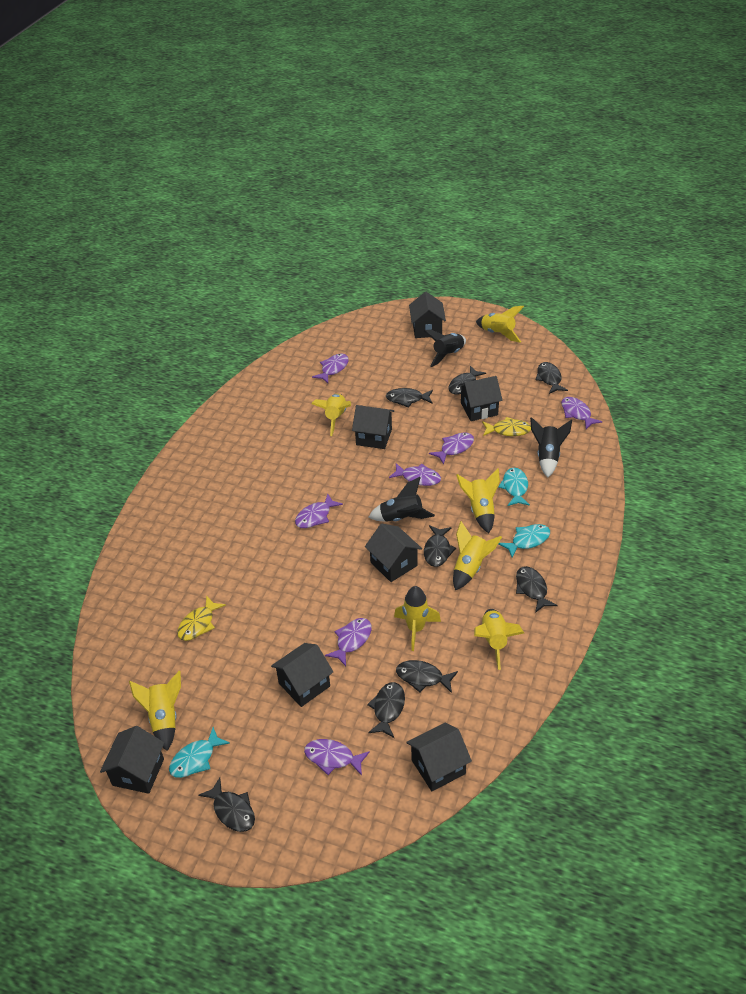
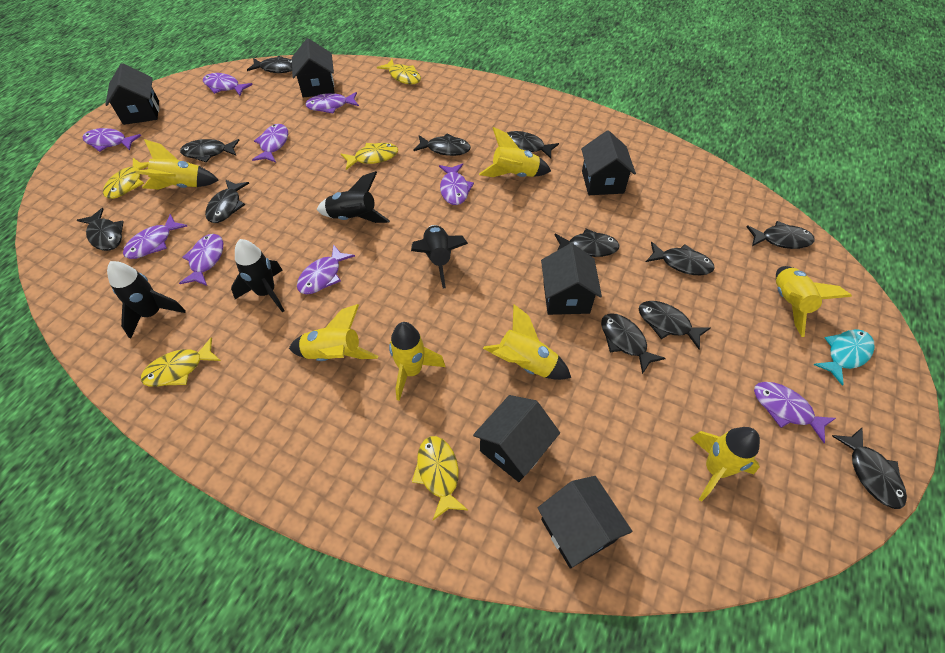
black fish: [198,778,255,832] [367,682,405,738] [386,388,433,408] [396,660,458,693] [424,525,456,567] [448,366,486,395] [516,566,558,613] [536,362,568,394] = 8 -> [77,208,124,251] [180,139,239,162] [205,179,249,223] [247,56,292,73] [413,134,471,156] [507,131,559,158] [555,229,620,257] [601,313,666,375] [639,301,711,349] [646,242,715,275] [746,221,815,249] [832,428,907,509] = 12
black house: [100,726,164,794] [271,643,333,707] [352,405,394,449] [365,523,422,582] [406,723,472,791] [409,292,446,338] [458,376,502,421] = 7 -> [105,63,159,125] [292,38,334,98] [473,395,560,482] [538,476,632,569] [541,243,602,315] [581,130,636,195] = 6
black rocket: [369,477,435,522] [424,330,466,367] [530,417,572,478] = 3 -> [107,261,186,339] [231,239,285,312] [317,171,390,223] [411,225,468,289] = 4
purple fish: [295,494,343,528] [304,739,370,776] [312,353,349,383] [325,618,372,666] [389,463,441,486] [429,432,474,465] [561,397,603,429] = 7 -> [83,128,141,152] [123,214,187,259] [179,234,223,286] [203,73,253,96] [252,124,288,162] [297,244,355,294] [305,92,359,113] [439,163,474,205] [754,382,836,443] = 9
turquoise fish: [169,727,230,778] [498,468,530,506] [498,524,550,558] = 3 -> [814,329,875,386] = 1
yellow fish: [177,595,226,641] [482,417,531,436] = 2 -> [103,158,149,199] [141,337,221,387] [341,143,398,170] [377,59,421,84] [412,436,468,520] = 5

